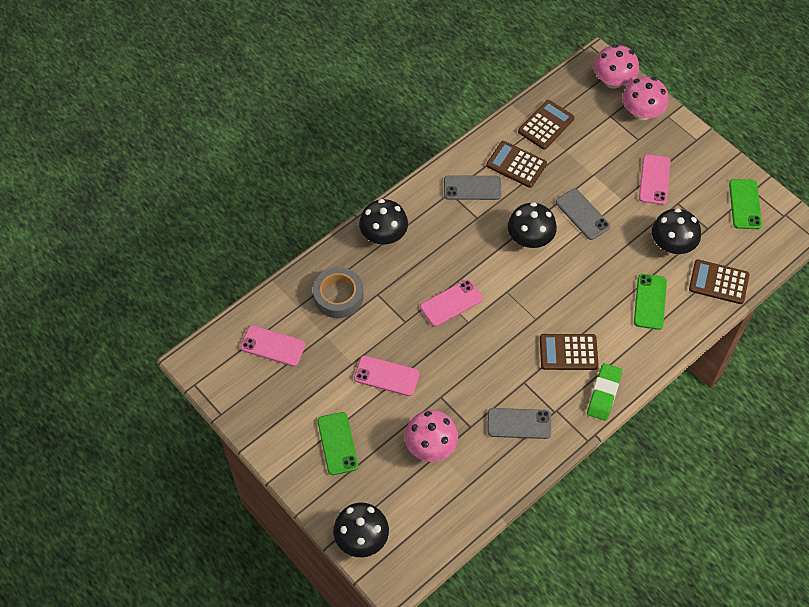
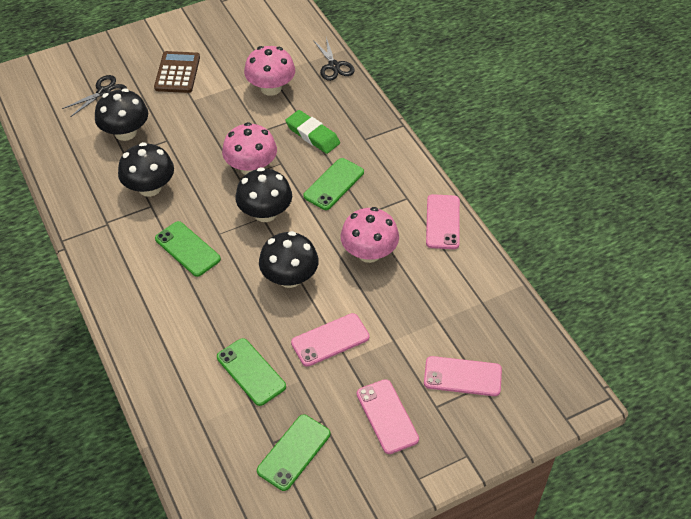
black scissors: none = 0 -> [62,75,127,117] [313,37,354,81] = 2
brown calculator: [486,141,547,188] [518,100,574,150] [540,334,599,370] [689,259,749,304] = 4 -> [154,51,200,93] = 1
green phone: [318,412,358,475] [634,274,667,330] [729,179,762,229] = 3 -> [155,221,221,277] [217,338,286,406] [257,415,330,491] [303,158,364,210] = 4
grey phone: [444,175,502,200] [488,408,551,439] [556,189,610,240] = 3 -> none = 0
grey tape: [313,267,364,318] = 1 -> none = 0

